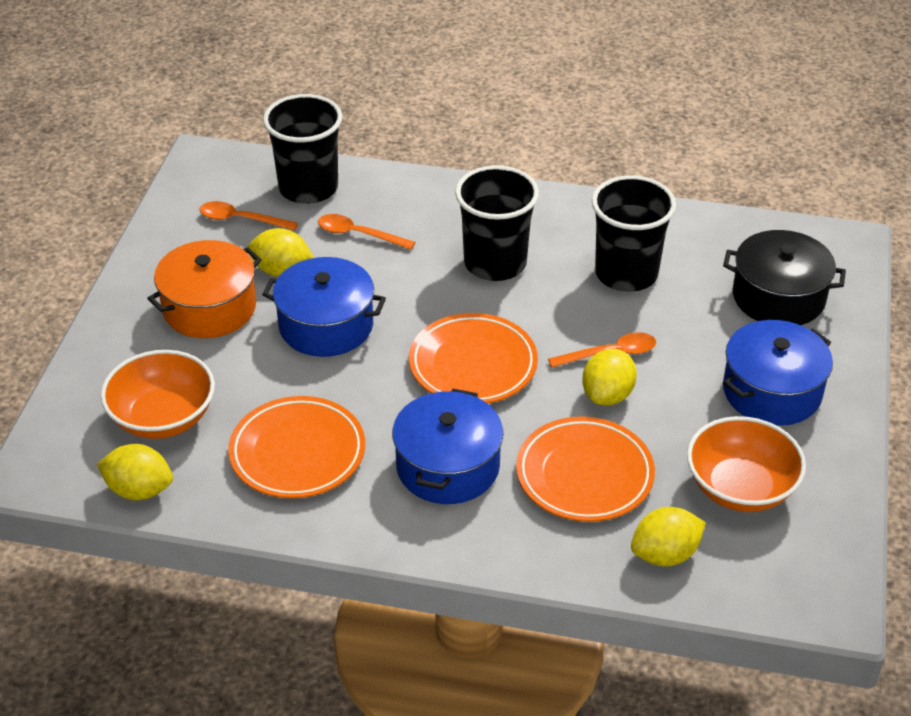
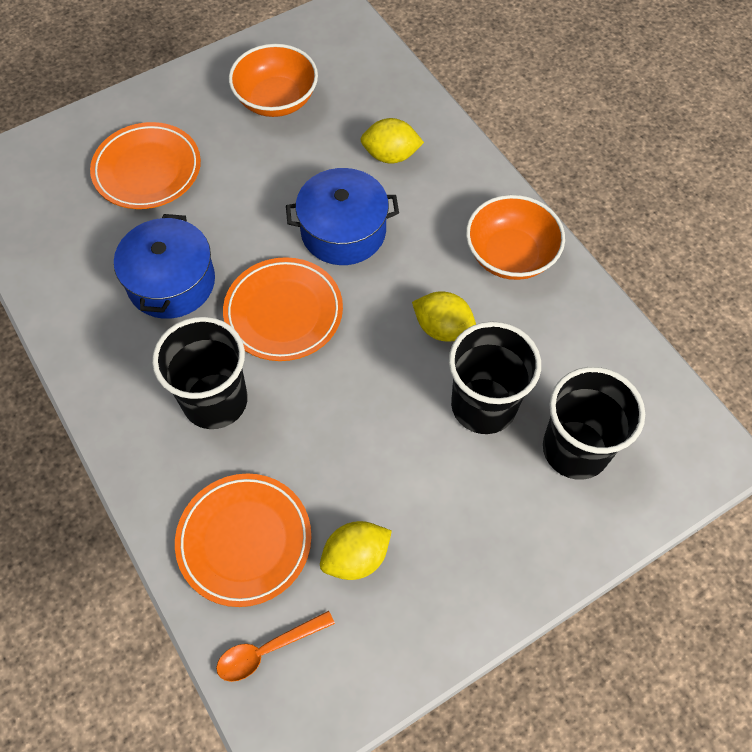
black pot: [723,230,846,325] = 1 -> none = 0
blue pot: [262,257,386,357] [392,389,503,504] [723,320,833,426] = 3 -> [114,214,215,319] [286,168,399,265] = 2
orange pot: [147,240,262,338] = 1 -> none = 0
orange spoon: [199,201,298,231] [318,214,415,250] [548,332,656,368] = 3 -> [216,611,335,682] = 1
yellow lemon: [97,444,173,500] [248,228,314,277] [582,349,637,406] [631,507,706,566] = 4 -> [320,521,392,580] [360,118,424,164] [412,291,476,342] = 3

